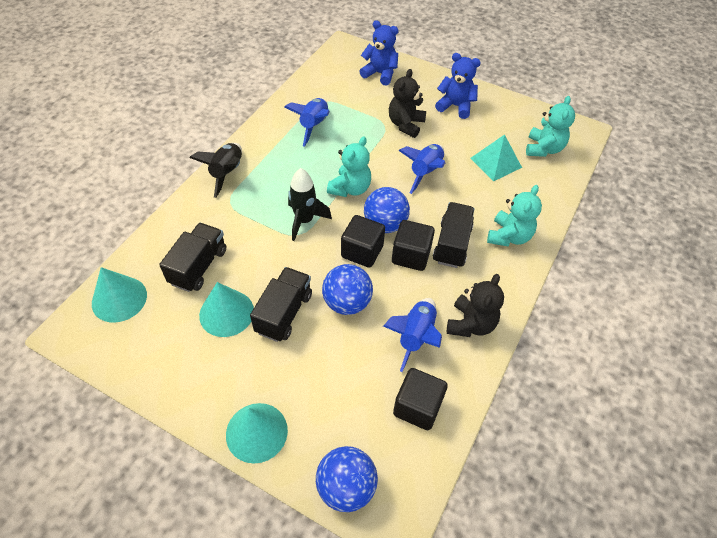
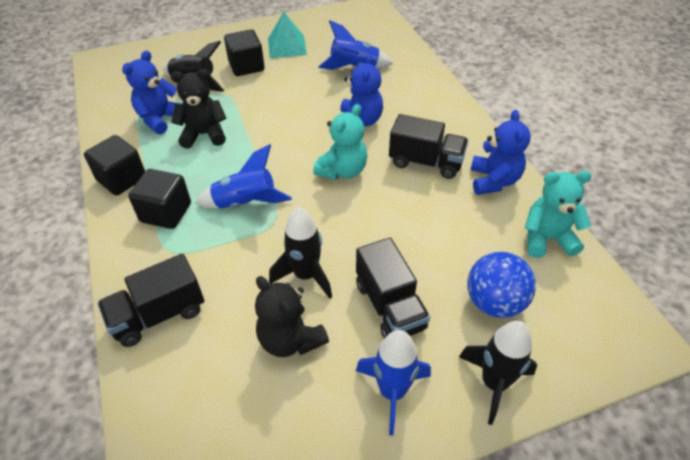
black rocket: [190,143,242,198] [288,168,332,241] = 2 -> [163,41,225,92] [269,207,332,299] [459,321,537,425] = 3
blue ball: [316,446,378,512] [322,264,373,315] [364,187,410,233] = 3 -> [467,252,536,318] = 1
blue teddy bear: [359,20,399,86] [435,53,481,119] = 2 -> [122,50,182,134] [340,54,383,126] [471,110,530,195] = 3
turquoise cone: [92,267,147,322] [199,282,254,337] [226,403,288,463] = 3 -> none = 0
turquoise teddy bear: [327,136,371,197] [487,185,542,246] [526,96,575,157] = 3 -> [313,104,368,180] [525,171,592,258] = 2

